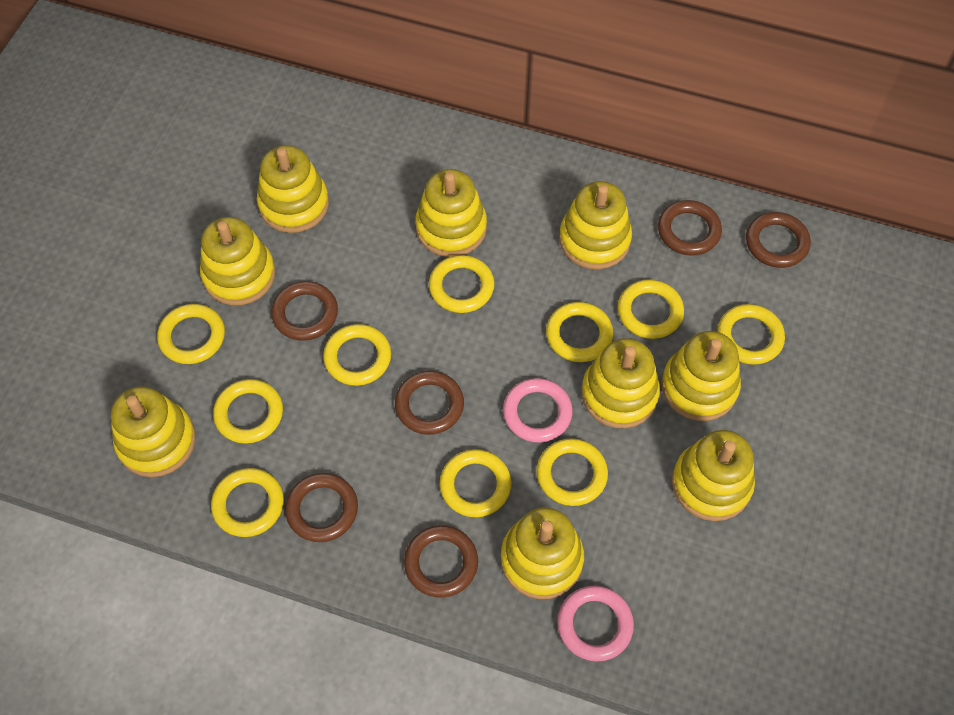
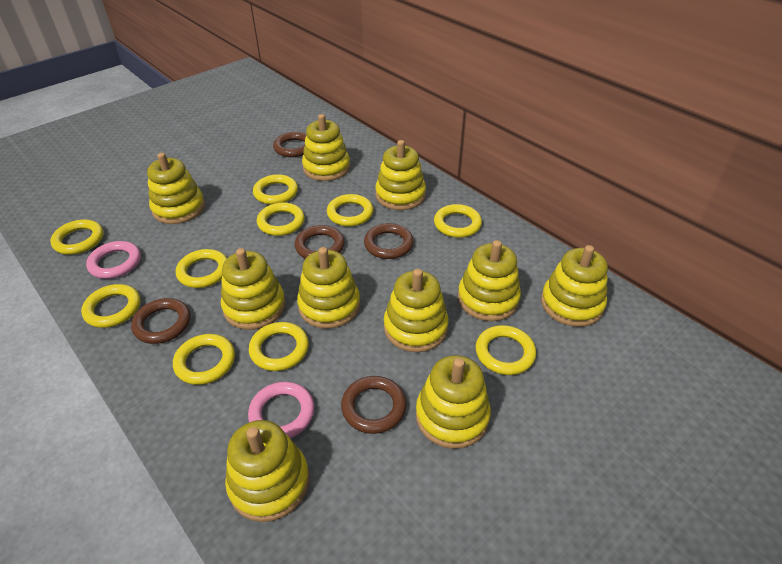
brown ring: [271,281,338,341] [285,473,358,542] [395,371,464,435] [404,525,478,598] [658,200,722,256] [746,212,811,268] = 6 -> [131,298,191,344] [273,132,307,157] [295,225,345,259] [341,376,406,434] [364,223,414,259] = 5
yellow stacking toy: [111,386,196,477] [200,217,275,305] [257,145,329,233] [415,169,487,257] [501,507,584,599] [559,181,632,269] [582,338,660,428] [661,331,741,421] [672,430,755,521] = 9 -> [147,153,205,224] [221,248,286,330] [225,420,309,522] [297,247,360,329] [302,114,350,181] [375,140,426,210] [384,269,449,352] [416,355,491,449] [458,240,521,321] [541,245,608,327] = 10

